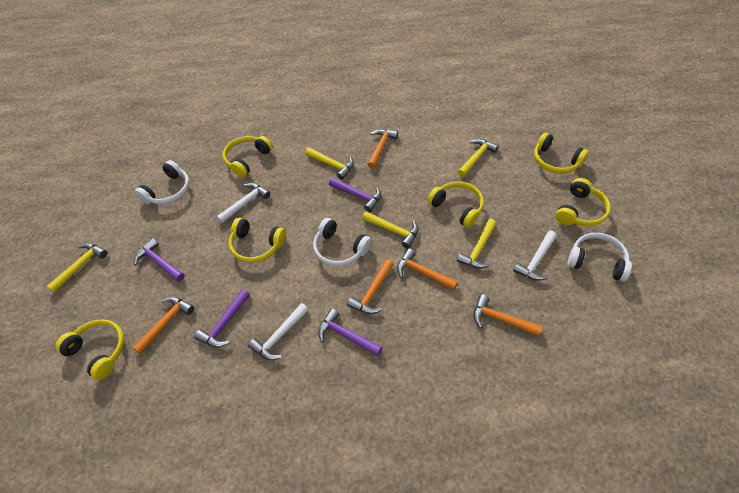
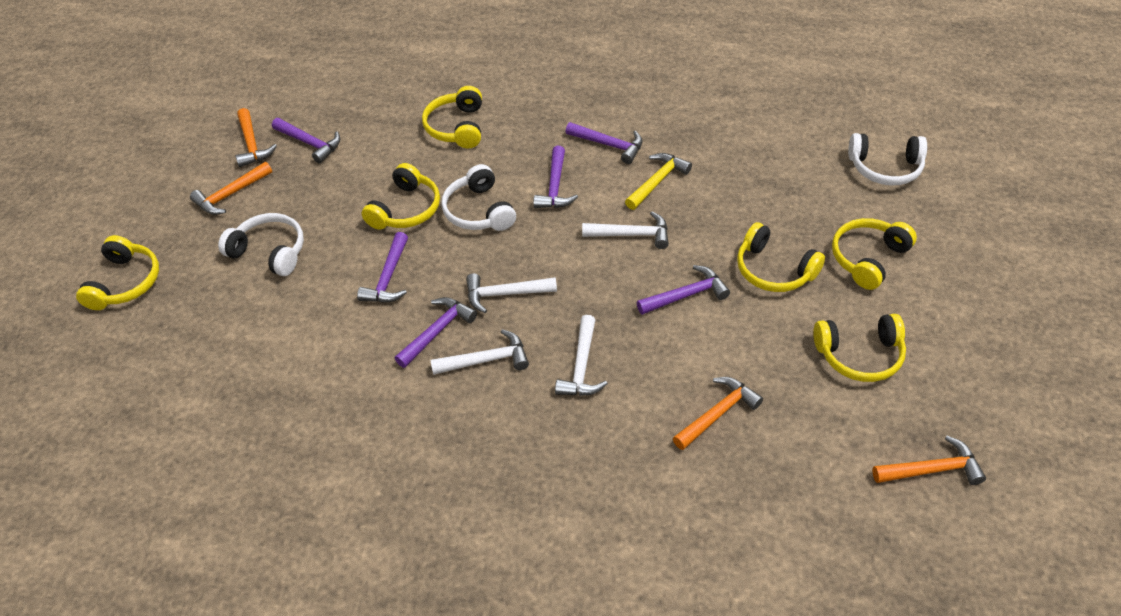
orange hammer: [133,297,194,354] [347,259,394,314] [367,129,398,169] [397,248,458,291] [473,294,542,337] = 5 -> [190,162,272,215] [236,108,277,167] [673,377,763,450] [872,436,986,485] = 4
purple hammer: [134,238,185,282] [194,289,250,347] [318,309,382,356] [329,178,381,212] = 4 -> [272,118,340,163] [357,232,408,303] [394,297,477,368] [533,146,578,208] [566,122,642,164] [637,265,730,315] = 6
white hammer: [216,183,270,223] [248,303,309,360] [513,231,557,281] = 3 -> [430,329,529,375] [466,273,557,313] [555,315,608,396] [582,212,669,249] = 4
yellow hammer: [46,243,107,293] [305,147,354,180] [362,211,419,248] [457,219,496,268] [458,139,499,177] = 5 -> [625,153,692,210] = 1

